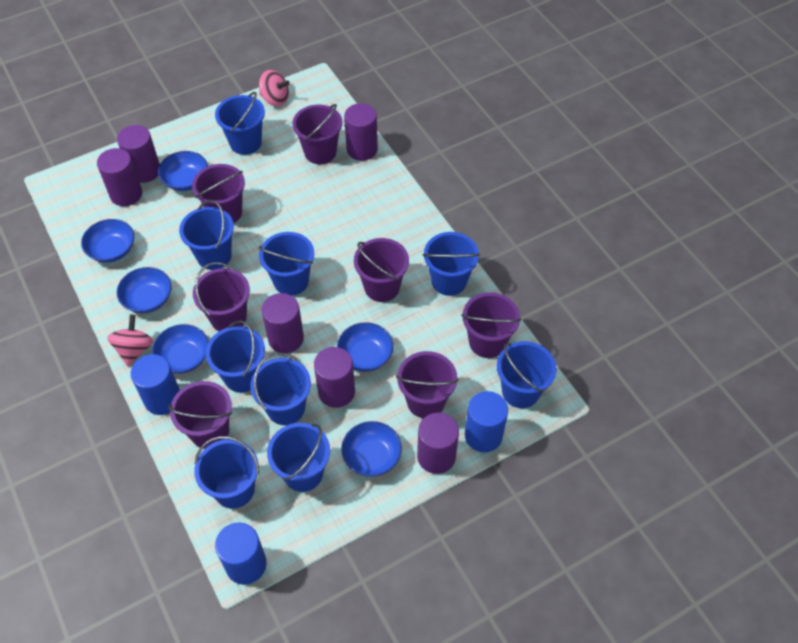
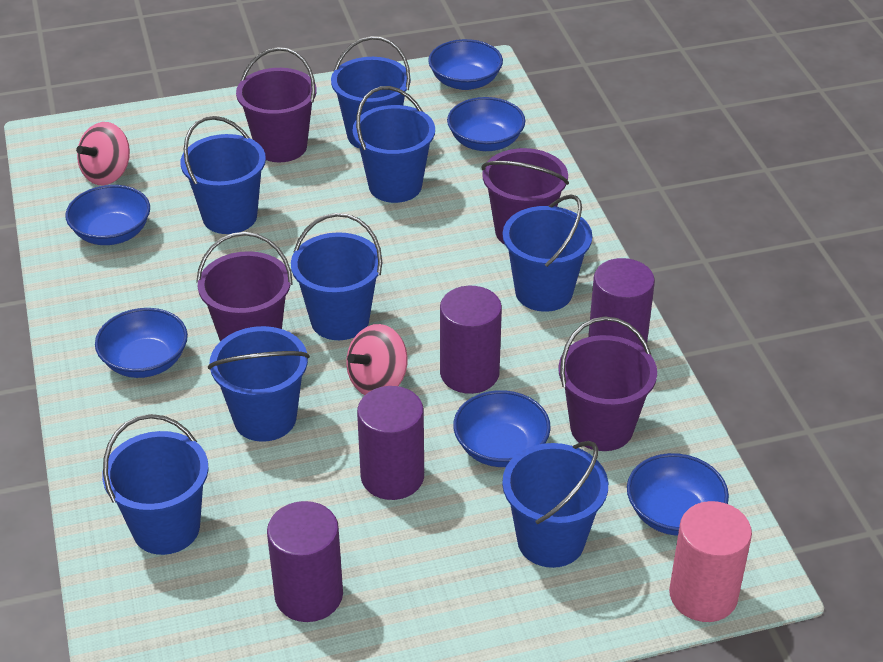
blue bucket: [179,200,234,270] [194,436,259,509] [206,320,265,393] [215,92,265,155] [250,352,311,425] [259,232,314,296] [267,423,330,492] [423,232,480,296] [497,341,557,408] = 9 -> [102,414,209,555] [181,116,266,234] [208,326,310,442] [291,213,382,340] [331,36,411,149] [352,86,435,203] [502,441,608,568] [503,195,592,312] = 8
blue cylinder: [131,354,180,415] [215,523,267,585] [465,391,508,452] = 3 -> none = 0
pink cylinder: none = 0 -> [669,501,752,622] = 1
purple bucket: [168,381,232,449] [192,164,245,223] [193,262,250,331] [292,104,342,164] [354,238,409,302] [396,351,458,418] [461,292,521,358] = 7 -> [196,232,293,341] [236,47,317,162] [482,148,569,245] [559,316,657,451] = 4
purple cylinder: [97,148,142,206] [117,125,160,183] [262,293,304,353] [314,347,355,408] [344,103,378,161] [417,413,459,474] = 6 -> [267,501,343,622] [357,386,424,500] [440,286,502,394] [588,258,655,348] = 4

